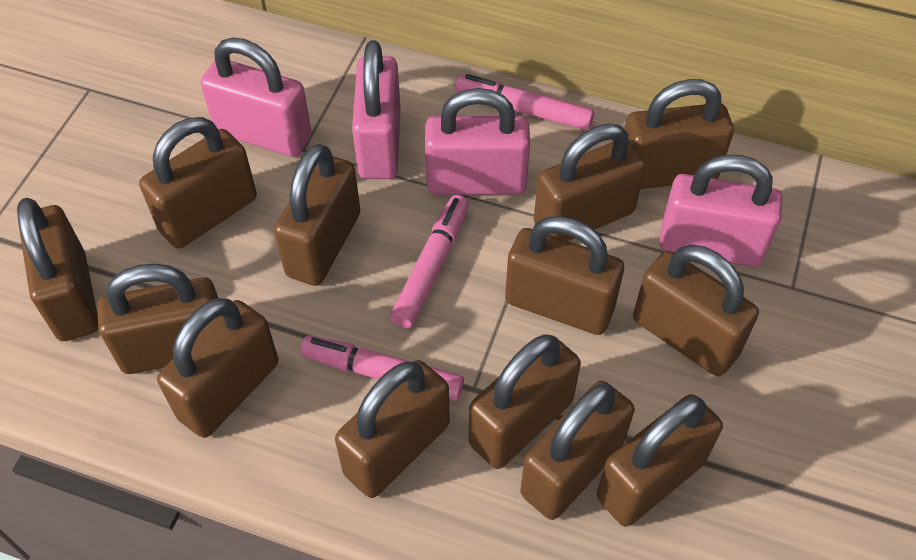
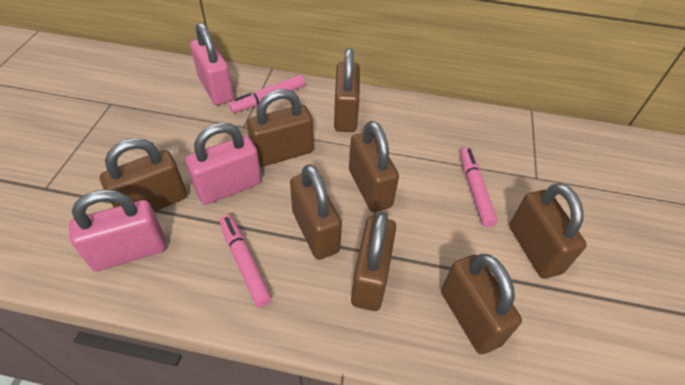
brown padlock: [17,198,98,341] [97,264,218,374] [139,117,257,249] [157,298,278,438] [274,144,360,286] [335,360,449,498] [469,334,581,469] [505,216,624,335] [520,381,635,520] [534,123,646,241] [597,394,723,527] [624,79,734,189] [633,245,759,376] = 13 -> [100,138,187,212] [247,89,313,167] [290,164,342,260] [334,48,360,132] [349,121,399,212] [351,212,396,311] [441,254,522,354] [509,183,587,279] = 8
pink padlock: [201,38,311,157] [352,40,401,179] [425,88,530,195] [659,155,782,267] = 4 -> [69,189,166,271] [186,122,262,205] [190,22,234,105] = 3

